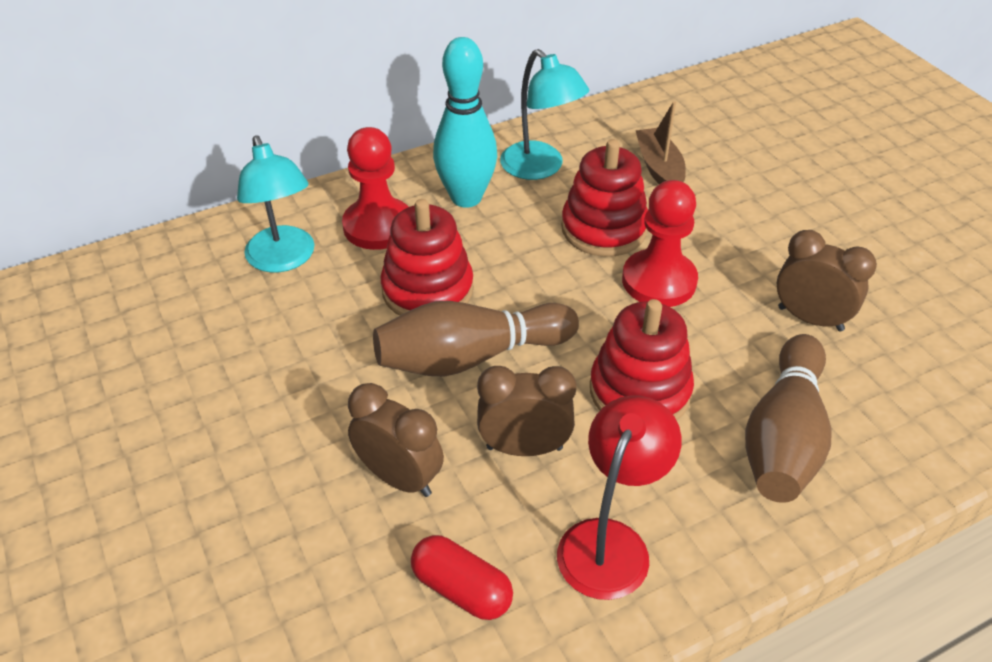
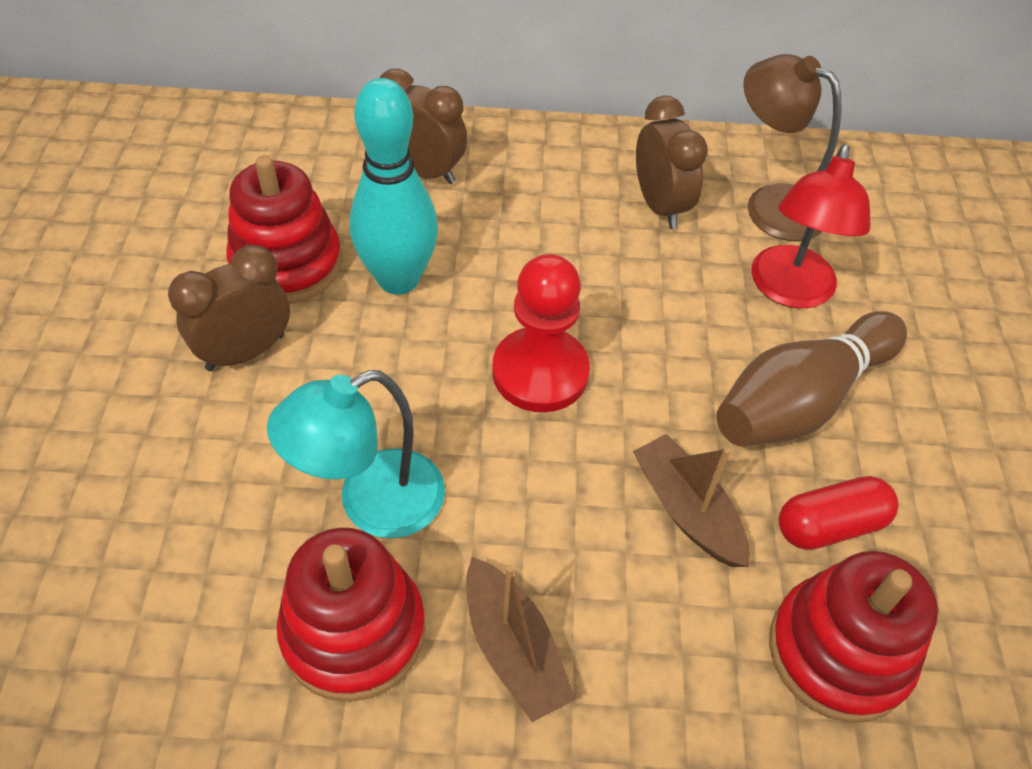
brown boat: [635,101,686,184] = 1 -> [466,557,576,722] [633,434,750,567] = 2
brown bowling pin: [373,301,579,376] [745,334,831,503] = 2 -> [716,311,907,447] = 1
brown lamp: none = 0 -> [743,54,841,241] = 1
red pawn: [342,127,408,250] [622,180,698,307] = 2 -> [492,254,590,412] = 1
turquoise lamp: [237,135,315,273] [500,49,589,180] = 2 -> [267,370,445,538] = 1

